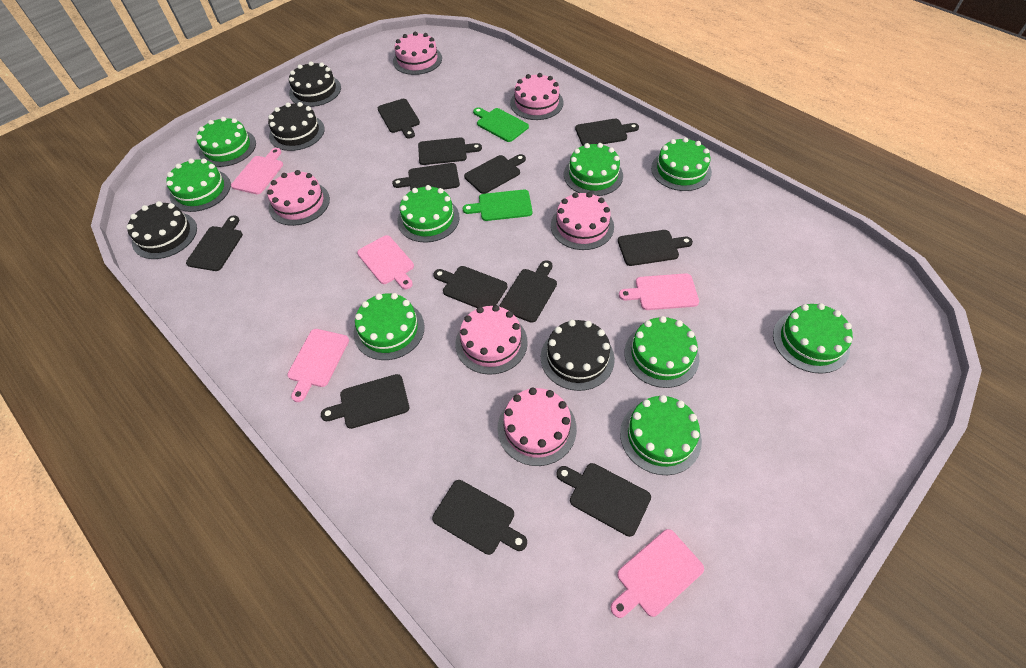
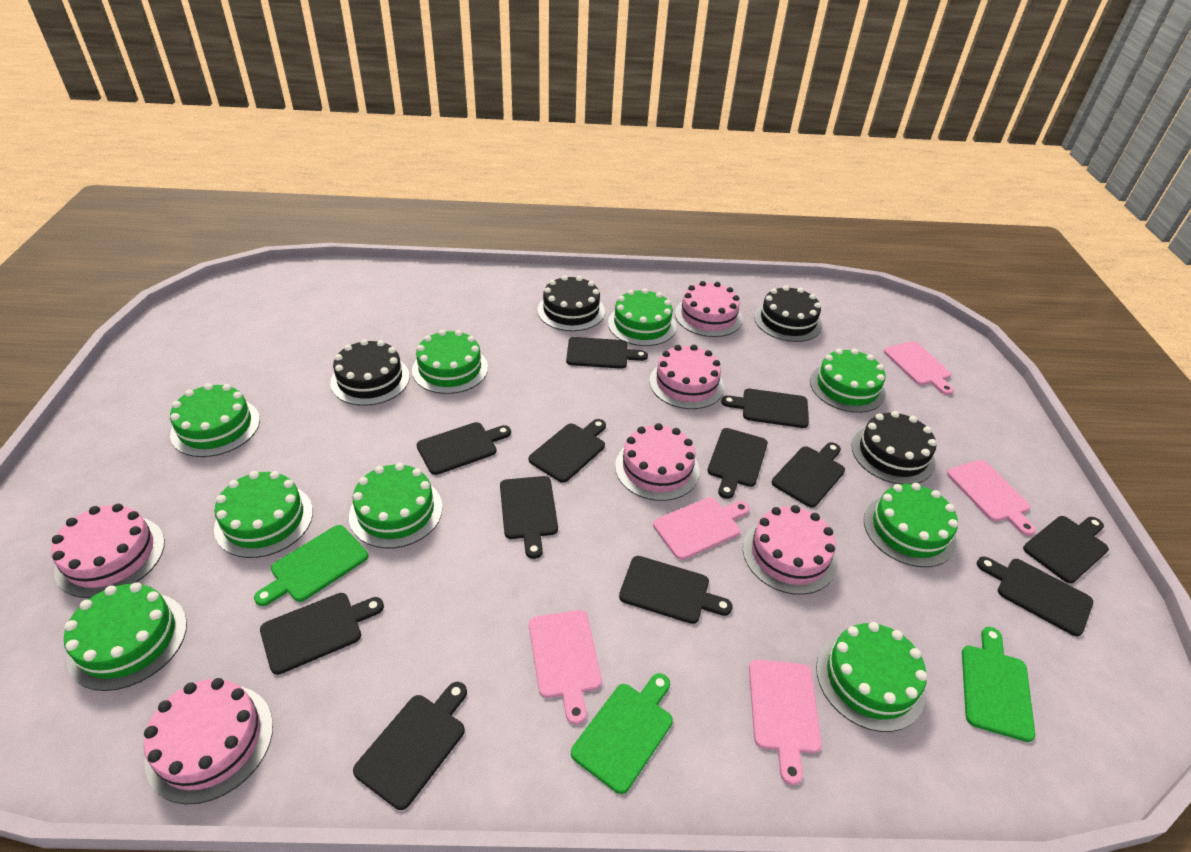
green cutting board: [463,189,532,221] [473,107,529,142] = 2 -> [254,525,368,606] [571,673,673,794] [962,627,1035,742] = 3

